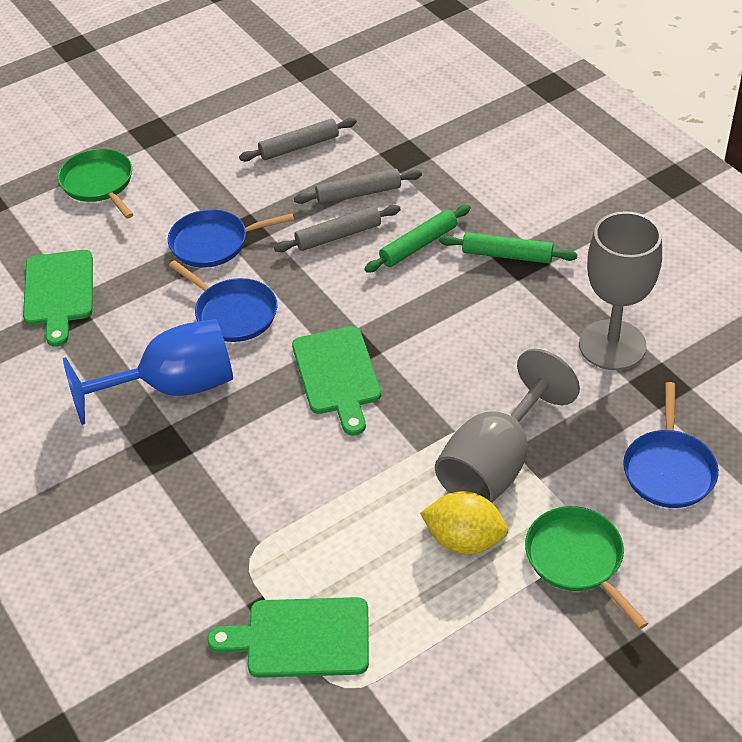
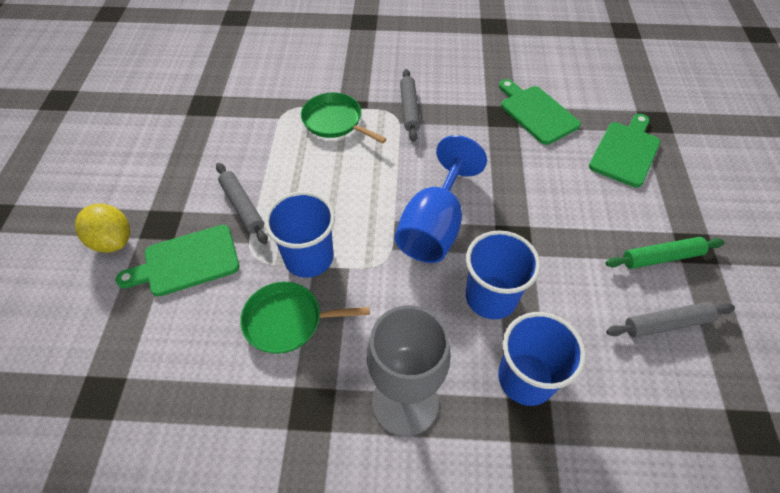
blue cup: none = 0 -> [265,192,335,278] [466,230,541,319] [498,312,586,406] = 3
blue pan: [168,209,294,268] [169,260,277,342] [623,382,719,508] = 3 -> none = 0
green rolling pin: [364,205,471,273] [439,232,578,264] = 2 -> [606,237,725,269] = 1
grey goblet: [435,349,580,503] [579,211,662,370] = 2 -> [367,305,451,437] = 1

